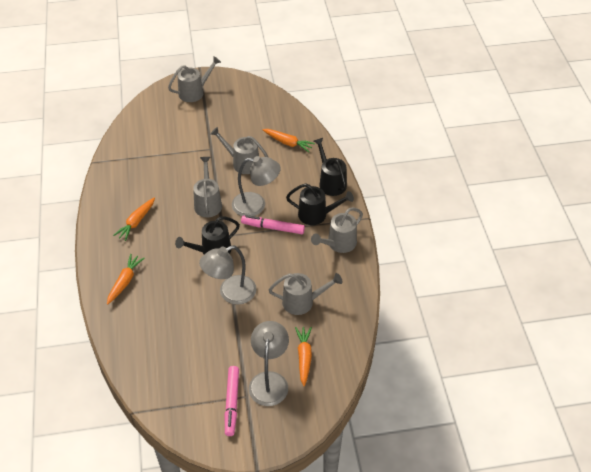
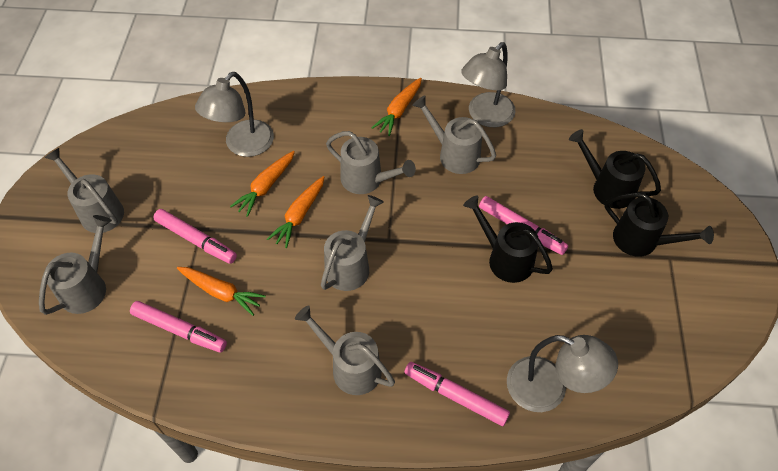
grey watering can: [168,56,221,102] [193,157,222,217] [210,127,268,174] [269,273,343,315] [311,207,363,253] = 5 -> [39,215,112,315] [44,148,124,233] [295,305,395,395] [321,195,384,291] [326,131,416,194] [412,95,496,174] = 6
pink marker: [225,366,239,436] [241,215,305,234] = 2 -> [130,301,227,353] [153,209,237,264] [404,362,510,426] [479,196,568,255] = 4

